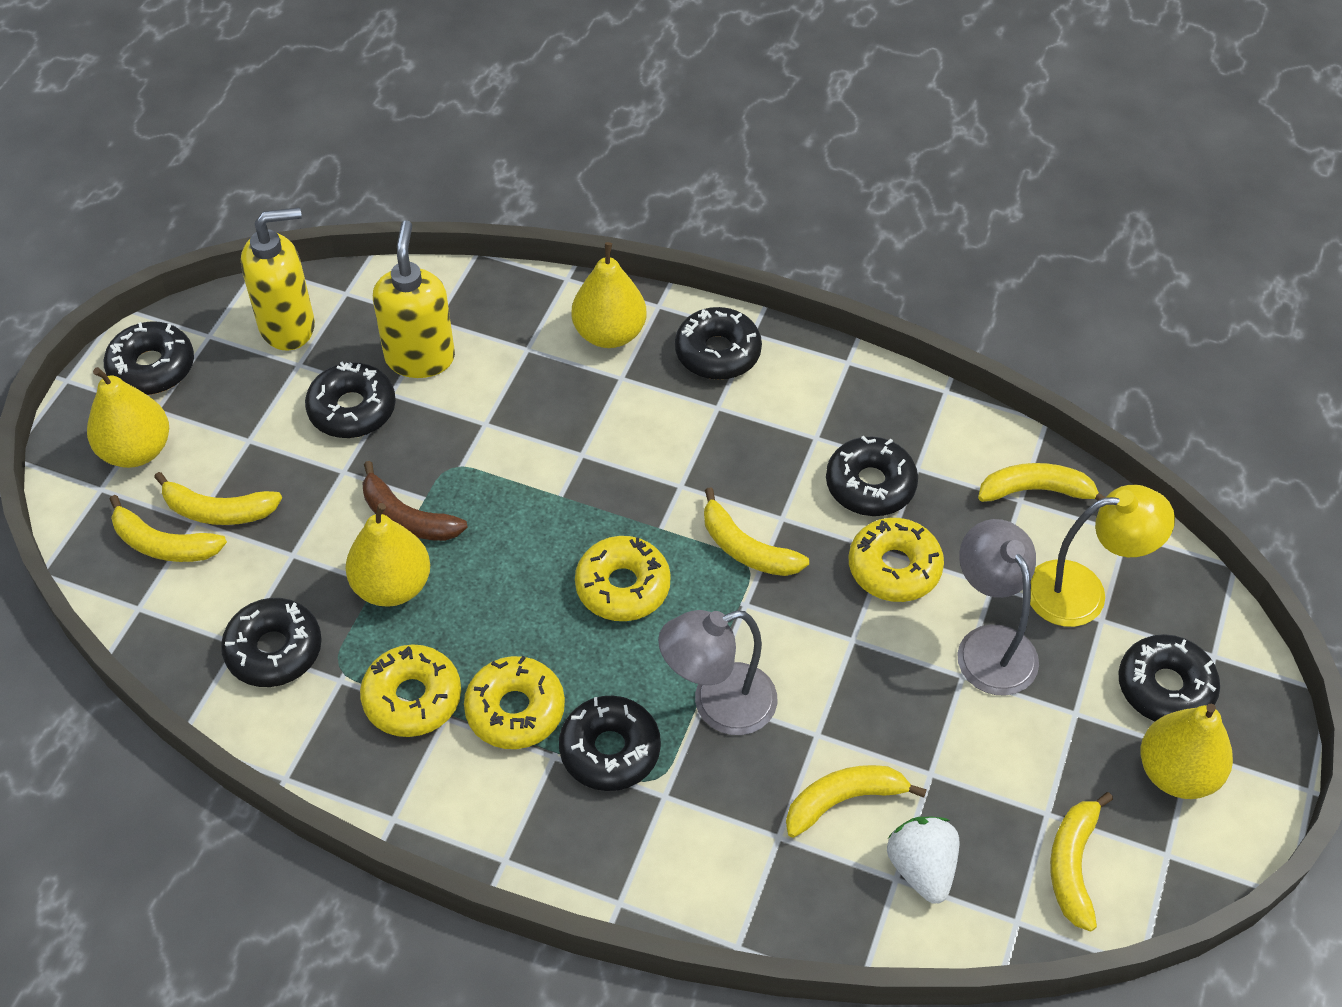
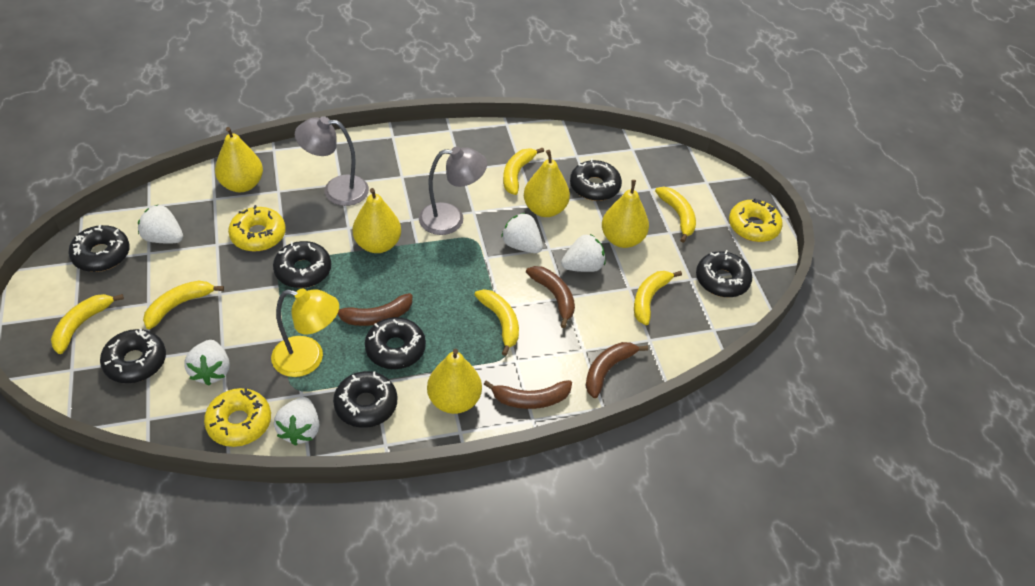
brown banana: [362,461,468,541] = 1 -> [338,293,412,326] [483,380,572,409] [526,266,575,328] [586,342,648,398] = 4
white strawberry: [887,817,959,904] = 1 -> [138,205,183,243] [184,340,230,385] [274,397,319,446] [501,213,543,253] [561,234,606,272] = 5
yellow donut: [360,644,461,737] [464,656,565,749] [575,536,671,621] [848,518,944,602] = 4 -> [204,388,271,447] [228,205,286,252] [729,198,783,242] = 3
yellow pear: [87,367,169,468] [345,503,430,607] [572,242,646,348] [1141,703,1233,799] = 4 -> [215,127,263,192] [352,188,401,253] [427,348,482,414] [524,150,570,217] [602,180,649,248] = 5
yellow soap dispenser: [241,207,315,351] [373,220,455,378] = 2 -> none = 0

